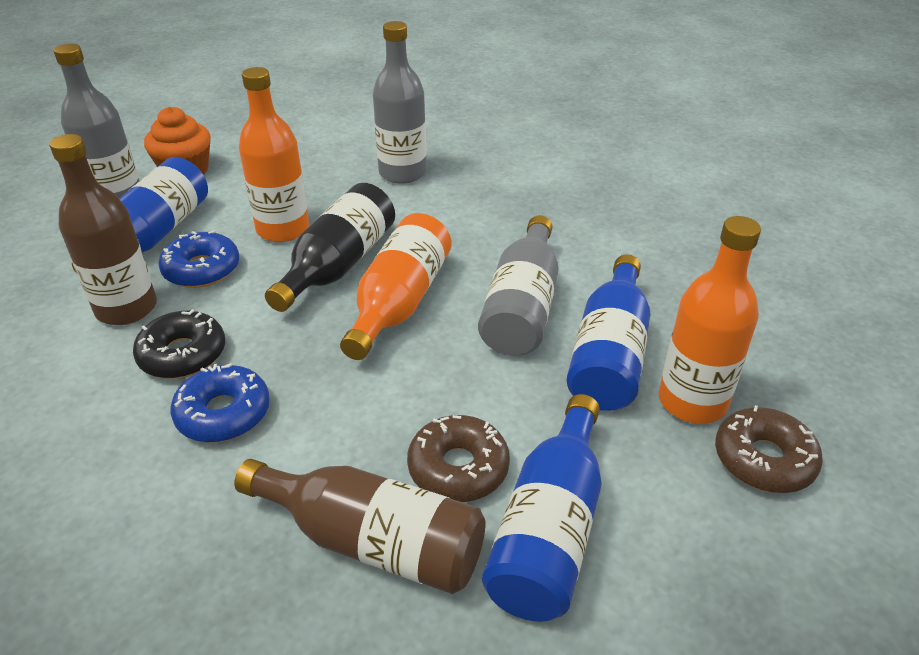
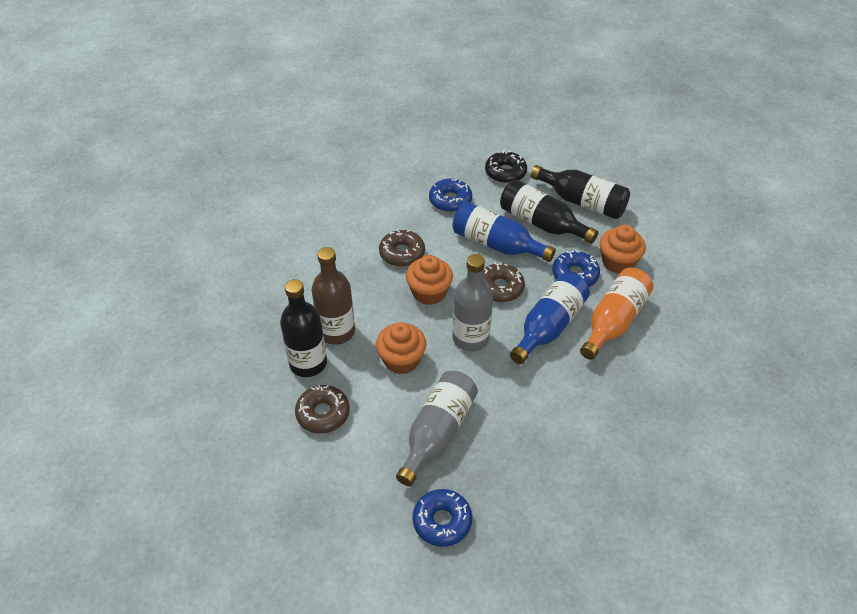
black bottle: [265,183,395,312] = 1 -> [280,279,327,377] [500,180,598,244] [531,165,630,219] = 3
blue bottle: [72,157,208,272] [482,394,602,622] [567,254,650,411] = 3 -> [452,202,556,262] [510,273,590,364] = 2
blue donut: [158,230,239,288] [171,363,270,443] = 2 -> [413,489,472,547] [429,178,472,212] [552,251,600,287] = 3
brown bottle: [49,134,157,325] [234,459,486,594] = 2 -> [312,247,355,345] = 1
brown donut: [407,415,510,502] [715,405,823,493] = 2 -> [295,385,350,434] [379,230,425,267] [483,263,525,302] = 3
grey bottle: [53,43,139,198] [373,21,427,184] [478,215,559,356] = 3 -> [396,371,478,486] [452,254,493,352] = 2
orange bottle: [239,67,309,242] [340,213,452,360] [659,216,761,424] = 3 -> [580,268,653,360] = 1
orange cupcake: [144,107,211,175] = 1 -> [376,322,426,374] [406,255,453,305] [600,225,646,274] = 3

